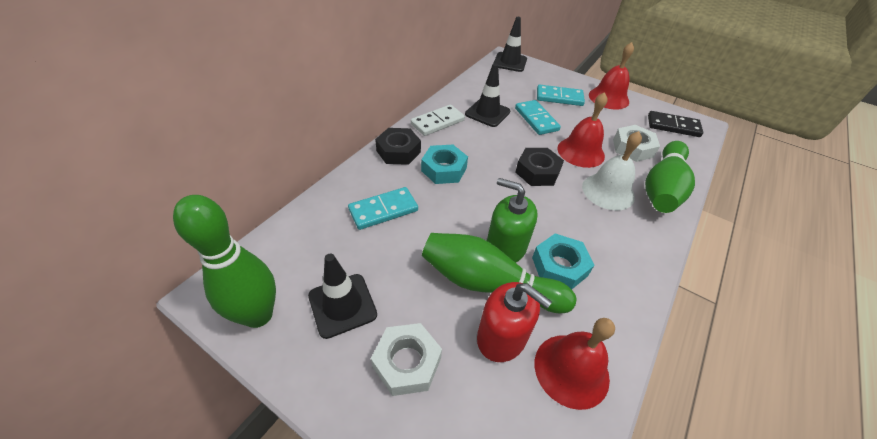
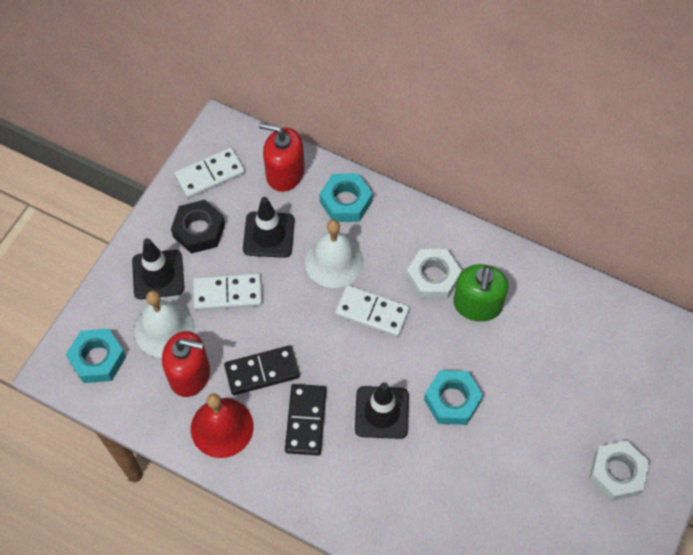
black domino: [648,111,703,137] = 1 -> [224,345,300,395] [285,384,326,456] = 2
black nut: [375,128,421,165] [515,148,564,186] = 2 -> [171,200,225,254] = 1
green bowling pin: [173,195,276,328] [422,233,576,313] [645,141,695,213] = 3 -> none = 0
red bell: [535,318,615,410] [557,92,608,168] [589,42,634,110] = 3 -> [191,393,254,458] = 1
red soap dispenser: [477,282,552,362] = 1 -> [162,331,210,397] [259,122,305,192] = 2
turquoise domino: [348,187,418,230] [515,100,561,135] [537,85,585,106] = 3 -> none = 0
turquoise nut: [421,145,468,184] [532,234,594,290] = 2 -> [66,329,126,383] [319,173,373,222] [424,370,483,425] = 3
white bell: [582,131,642,211] = 1 -> [135,291,195,358] [305,220,363,288] = 2
white domino: [411,105,465,136] = 1 -> [175,148,245,199] [193,274,262,310] [335,285,410,337] = 3

